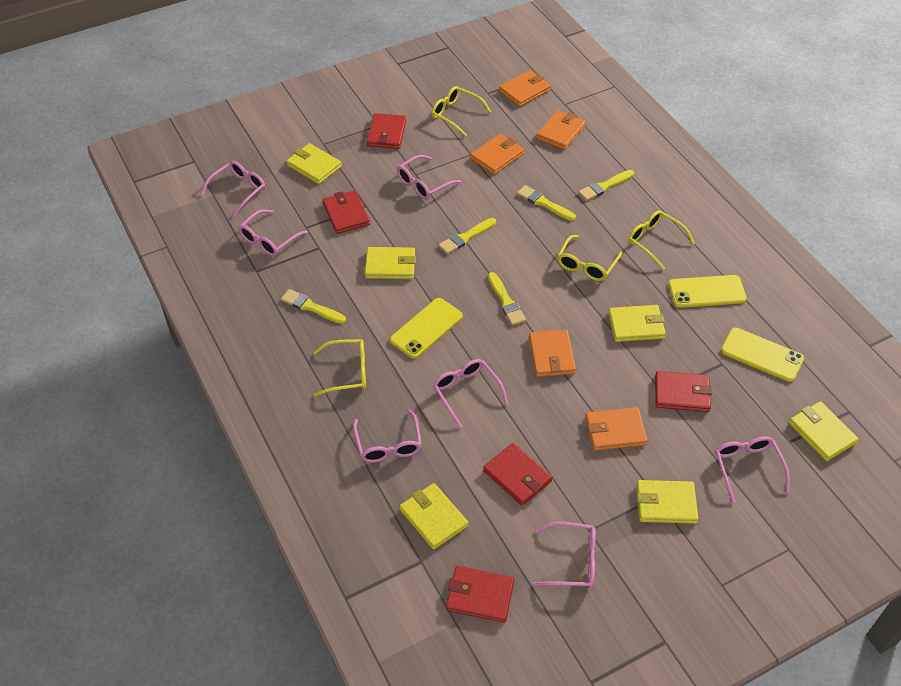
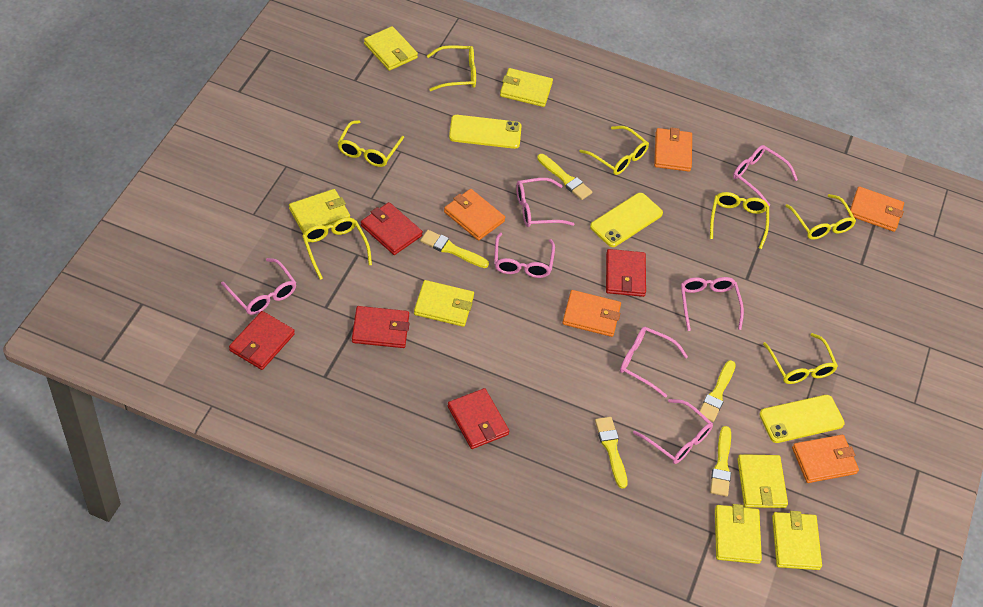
yellow glasses: [313,339,366,396] [431,86,491,136] [557,235,622,281] [628,210,695,270] = 4 -> [302,218,372,280] [338,120,404,167] [427,45,476,91] [579,126,649,175] [710,192,769,249] [763,333,838,384] [785,194,856,240] = 7
yellow wallet: [286,143,342,184] [365,247,416,279] [399,483,468,550] [608,305,666,342] [636,480,699,524] [789,401,859,461] = 6 -> [289,189,350,234] [364,26,418,71] [414,280,474,327] [500,68,553,107] [715,504,762,564] [737,454,788,508] [772,511,822,570] = 7

